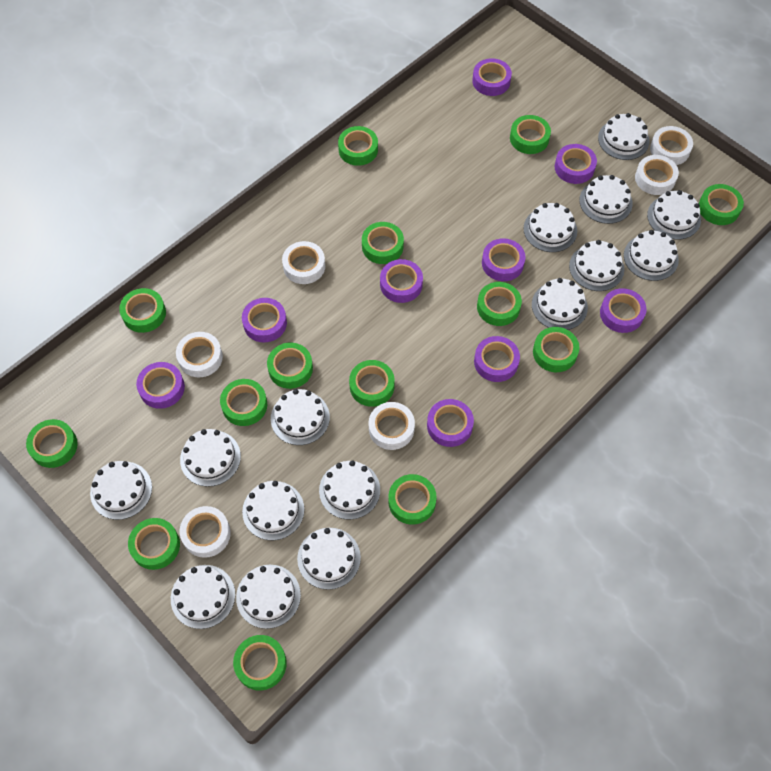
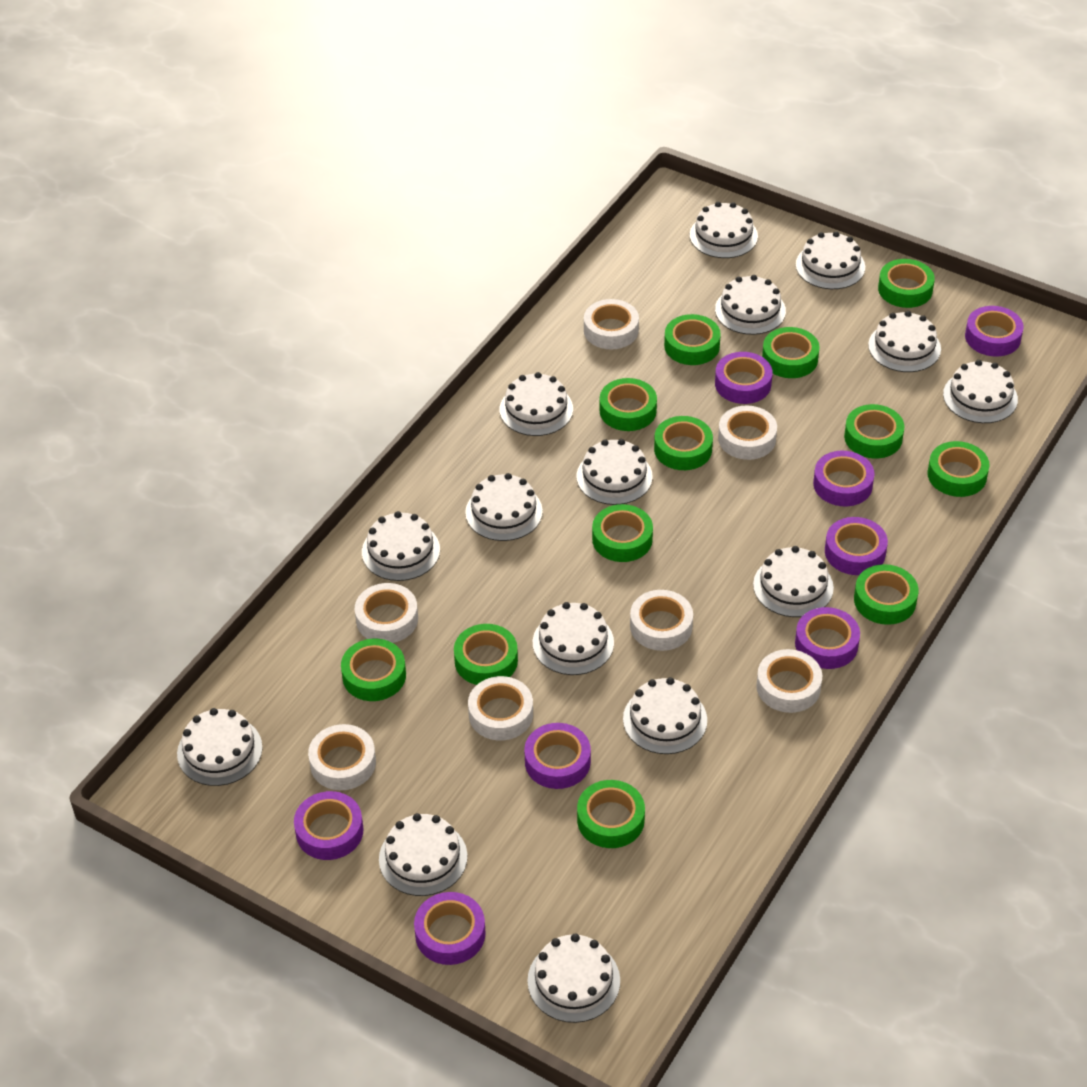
green tape: [26,419,78,468] [119,288,166,333] [128,518,180,570] [220,379,267,426] [233,635,287,690] [267,343,313,389] [338,126,378,166] [349,360,395,407] [362,222,404,264] [388,474,437,525] [477,282,522,326] [510,115,551,154] [533,327,580,372] [699,184,744,225] = 14 -> [341,639,406,701] [454,624,518,685] [577,780,645,848] [592,504,653,562] [599,378,657,431] [654,416,713,470] [664,314,721,365] [762,327,819,378] [844,404,905,459] [854,564,918,625] [878,259,935,308] [927,441,989,497] = 12
purple tape: [136,362,185,409] [242,298,287,342] [380,259,423,303] [427,399,474,447] [472,58,512,96] [474,336,520,382] [482,238,525,281] [555,144,597,184] [600,288,647,333] = 9 -> [294,791,364,860] [414,892,486,965] [524,723,591,789] [715,352,773,404] [795,607,860,669] [813,451,875,506] [825,517,888,575] [965,306,1024,357] = 8
white tape: [176,332,223,377] [180,506,231,558] [282,241,325,284] [369,402,415,450] [635,155,679,195] [650,126,693,165] = 6 -> [308,724,376,790] [355,583,418,643] [468,676,533,740] [584,299,639,349] [630,590,693,651] [718,405,777,460] [756,649,822,713] = 7

